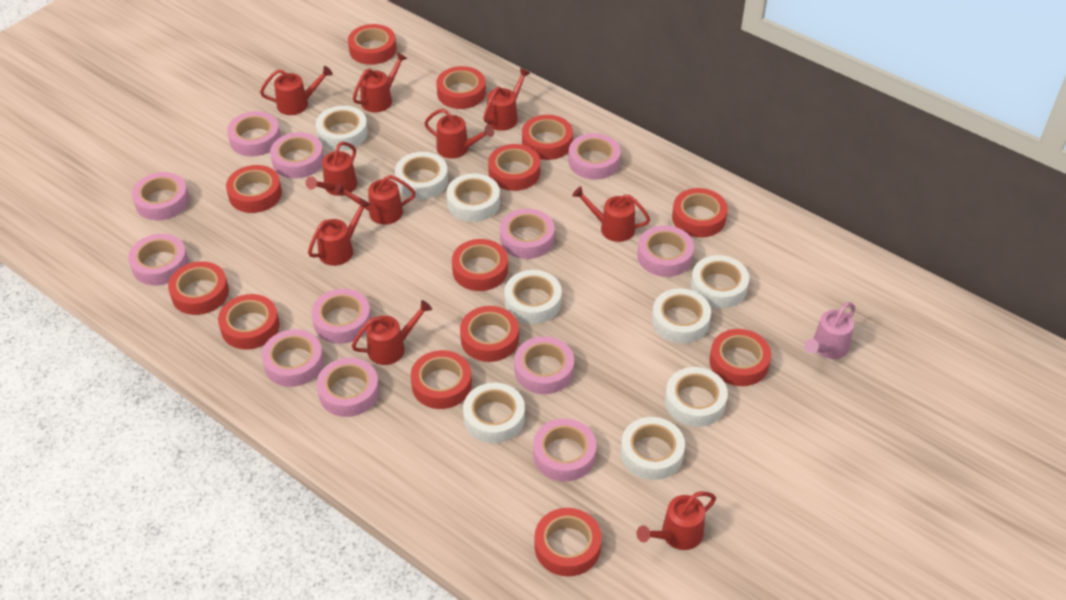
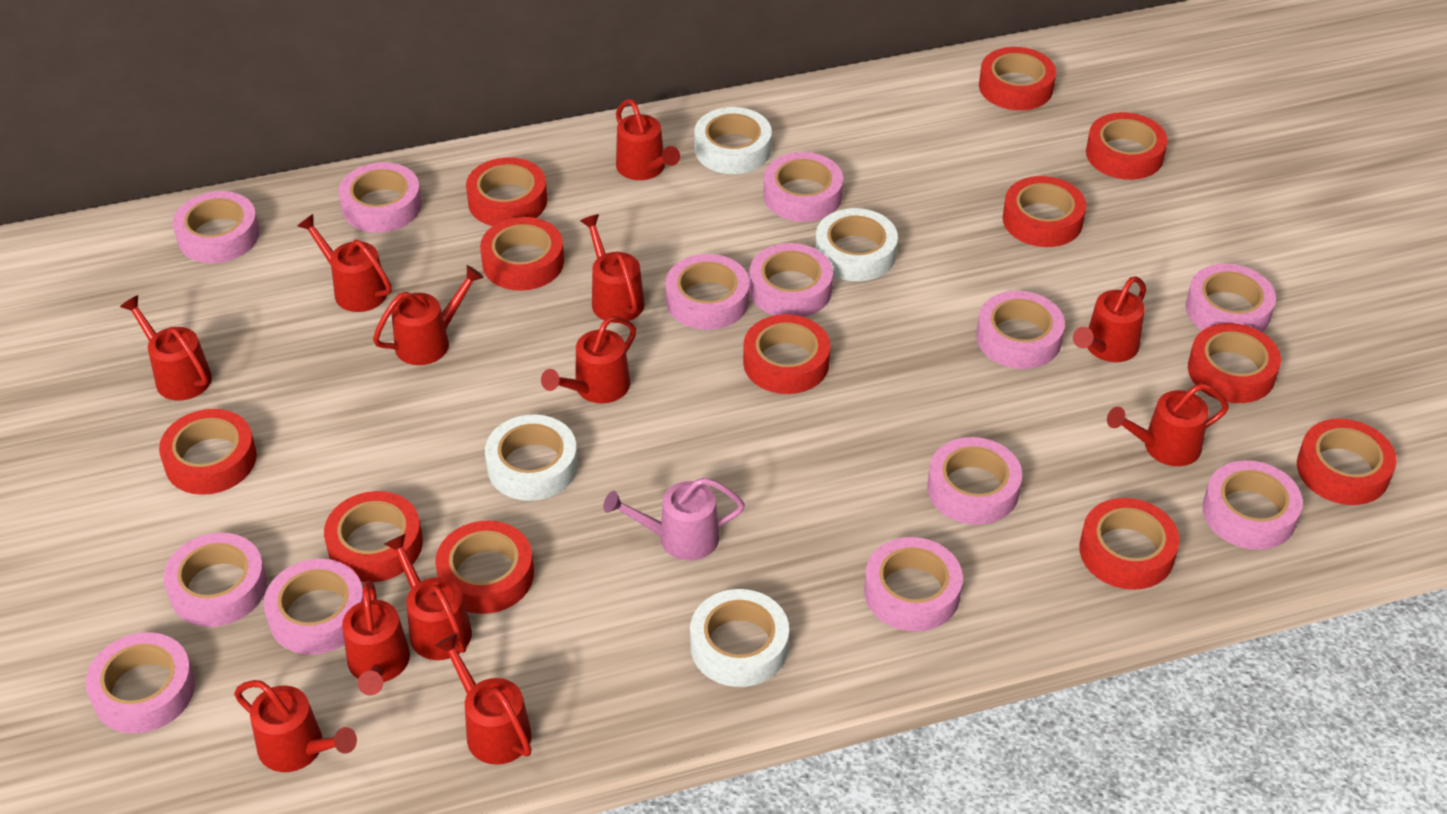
pink tape: [128,234,188,286] [132,172,189,220] [227,111,281,157] [262,329,324,387] [270,132,324,179] [311,289,371,344] [317,358,379,417] [500,208,555,259] [514,336,574,394] [533,418,597,481] [568,133,620,180] [637,225,694,277] = 12 -> [86,632,195,733] [164,533,267,627] [173,191,260,263] [264,559,363,655] [339,162,422,233] [665,254,749,330] [749,243,833,317] [764,152,843,222] [864,537,963,631] [927,437,1022,525] [976,291,1065,369] [1186,264,1276,332] [1202,460,1303,550] = 13
red tape: [168,261,229,315] [218,294,280,350] [226,165,282,213] [348,24,396,65] [411,350,472,409] [436,66,486,109] [452,239,508,291] [460,306,519,362] [488,144,540,191] [522,115,573,160] [534,508,602,576] [672,188,728,237] [709,329,771,386] = 13 -> [159,409,257,495] [324,491,423,582] [435,521,534,614] [466,157,547,226] [480,217,564,291] [743,314,830,394] [979,47,1056,110] [1003,176,1086,247] [1079,498,1179,590] [1086,112,1168,180] [1188,323,1281,403] [1297,419,1397,505] = 12
red watering can: [260,66,333,115] [306,142,357,196] [308,198,371,266] [334,175,416,225] [351,300,432,365] [353,52,407,112] [424,109,494,159] [483,68,530,131] [572,186,650,242] [636,491,716,550] = 10 -> [120,295,212,401] [234,680,357,772] [297,214,392,312] [342,581,410,695] [373,265,484,365] [385,533,472,660] [435,633,532,765] [541,316,636,403] [580,214,645,323] [616,99,680,180] [1073,276,1146,362] [1107,383,1229,466] = 12
white tape: [316,106,368,151] [395,152,448,199] [447,173,500,222] [463,383,525,443] [504,270,562,324] [621,417,685,480] [652,288,711,343] [665,367,728,427] [691,255,749,308] = 9 -> [485,414,578,501] [690,589,789,687] [694,107,772,174] [815,208,898,281] = 4

